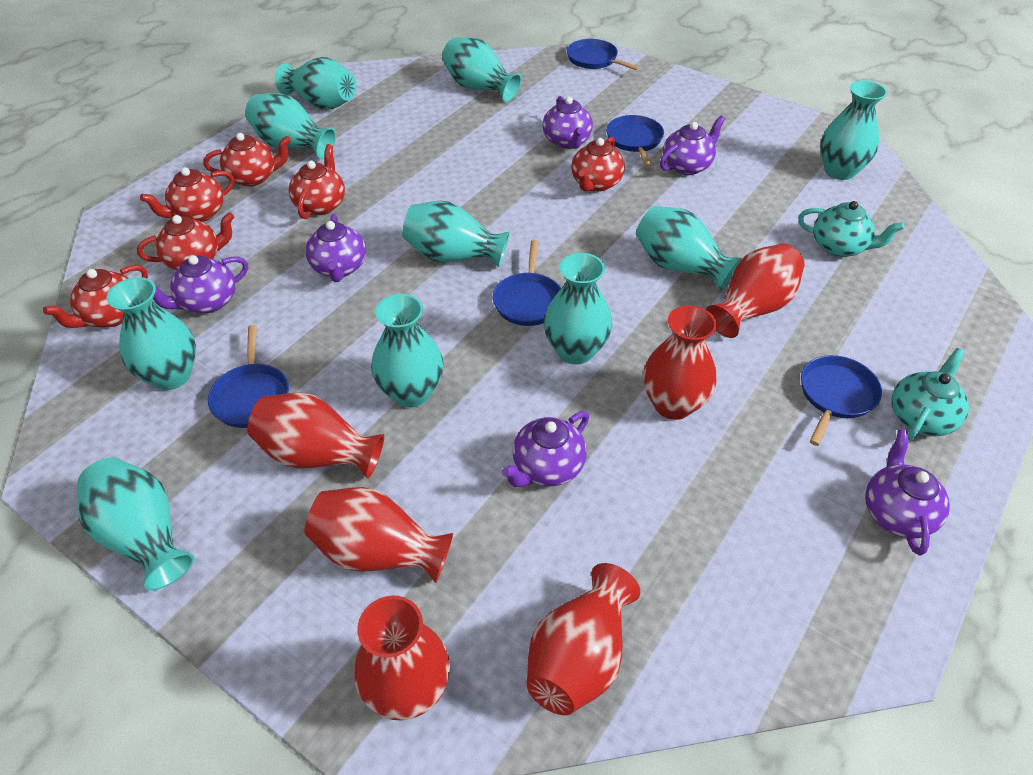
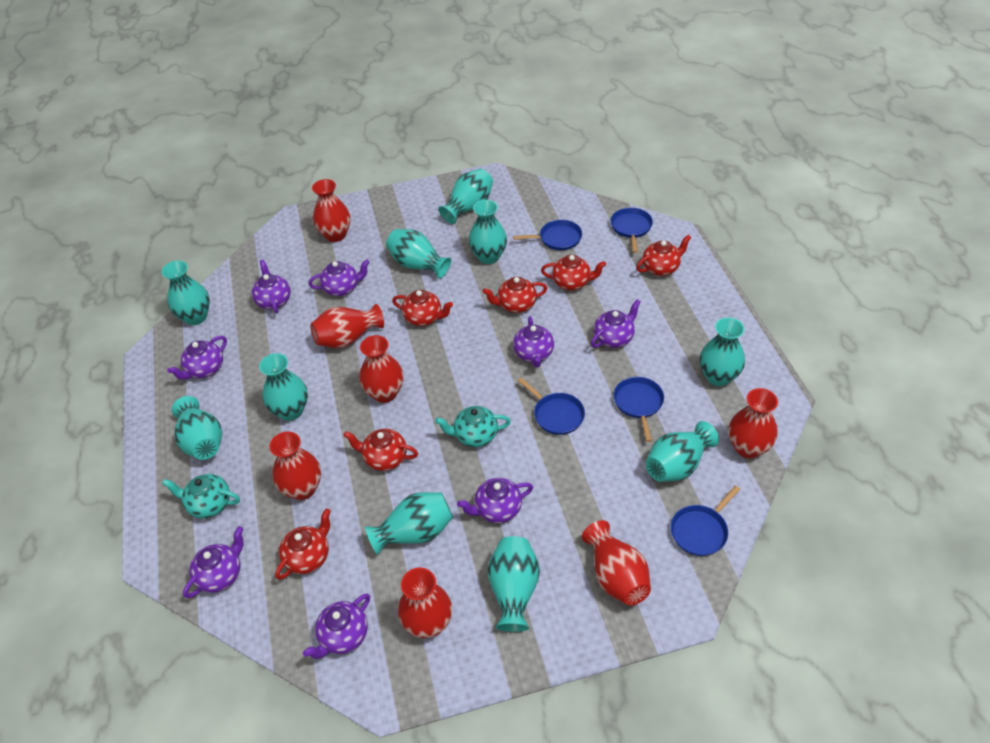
purple teapot: [153,255,248,313] [305,214,366,282] [502,411,589,487] [542,96,593,149] [660,115,725,175] [865,430,950,556] = 6 -> [167,336,227,380] [183,526,244,598] [252,260,291,313] [303,594,370,659] [308,260,370,296] [457,478,533,523] [513,316,554,367] [591,299,641,348] = 8
red vase: [247,393,384,479] [304,487,453,583] [354,596,450,720] [526,563,640,715] [643,305,717,420] [706,244,805,338] = 6 -> [269,432,321,500] [311,304,384,348] [312,179,351,242] [359,335,403,403] [398,567,452,638] [582,520,651,606] [728,388,778,458] = 7

